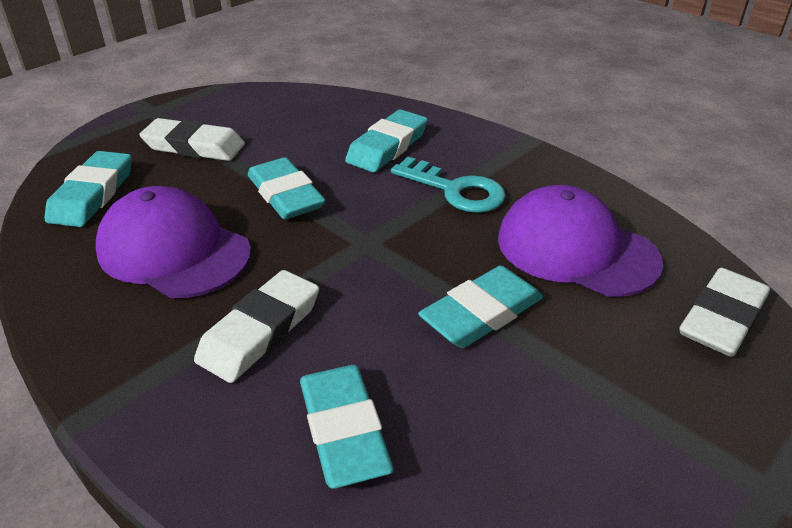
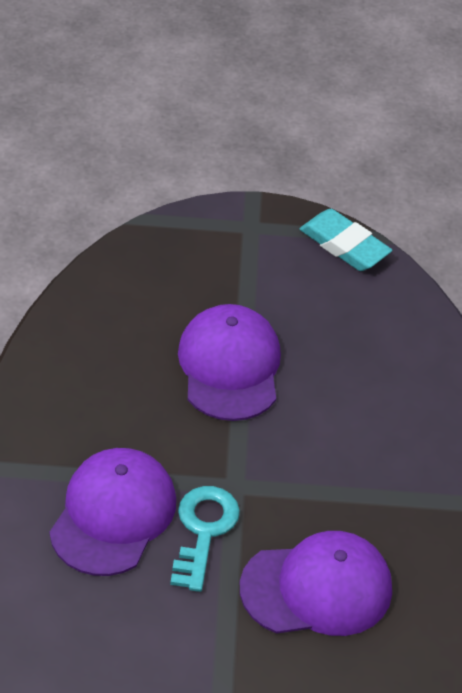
purple cap: [96,186,251,298] [498,185,663,297] = 2 -> [49,448,176,576] [178,304,281,421] [240,531,392,636] = 3
turquoise eraser: [45,151,132,227] [248,157,326,220] [300,365,394,489] [345,109,428,172] [418,266,543,348] = 5 -> [300,209,392,271] = 1
white eraser: [139,118,245,161] [194,270,319,383] [679,268,770,357] = 3 -> none = 0

